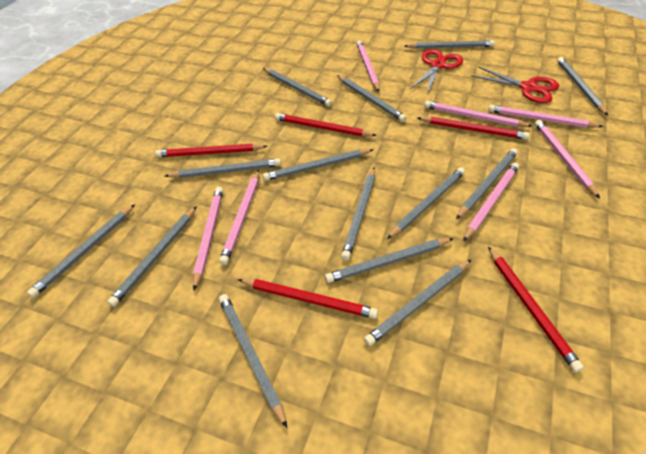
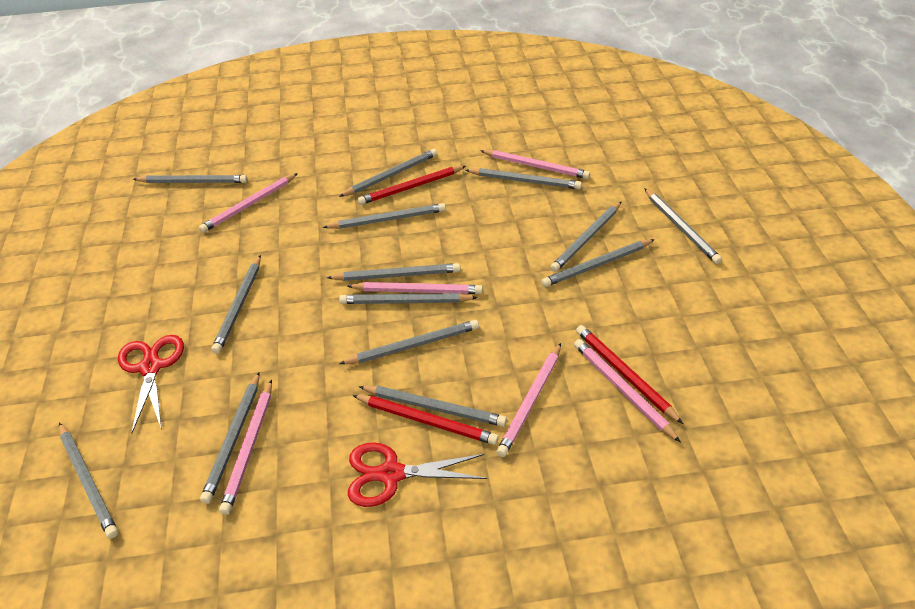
pink pencil: [193,187,223,290] [219,170,259,265] [357,40,380,92] [424,101,533,127] [463,163,519,242] [488,105,603,128] [535,120,600,198] = 7 -> [199,173,298,233] [219,380,272,515] [347,282,483,294] [481,150,590,179] [496,343,561,457] [574,339,681,443] = 6
red pencil: [155,144,268,157] [237,279,378,319] [275,113,377,137] [418,117,530,140] [488,247,584,372] = 5 -> [352,395,499,445] [358,166,466,205] [576,325,683,424] = 3

